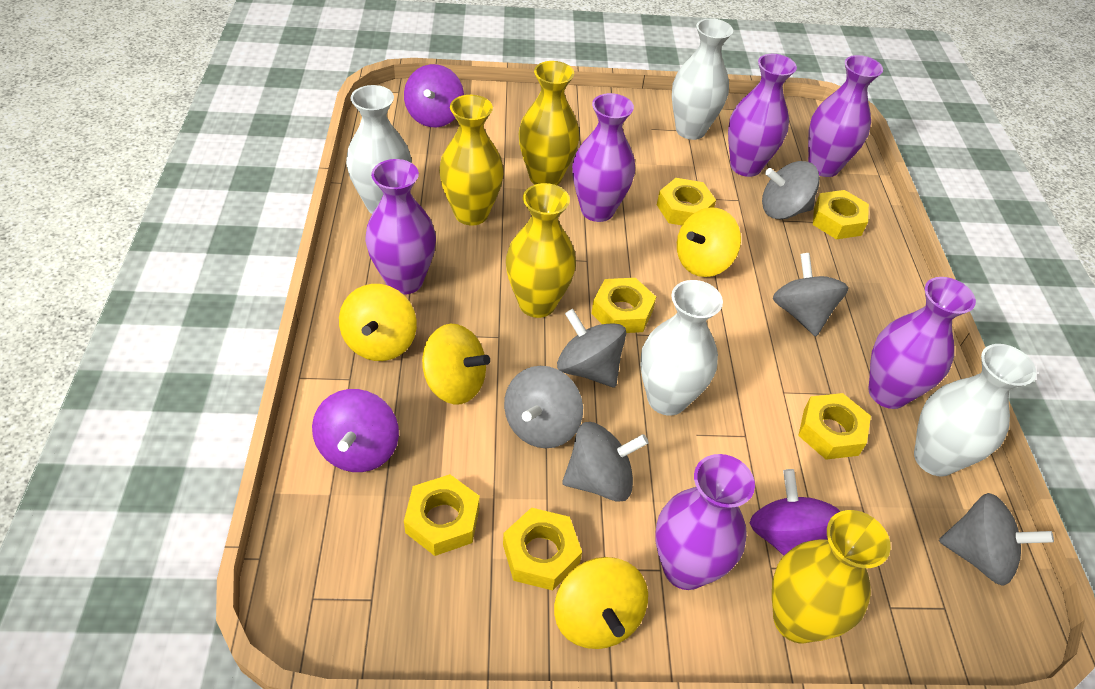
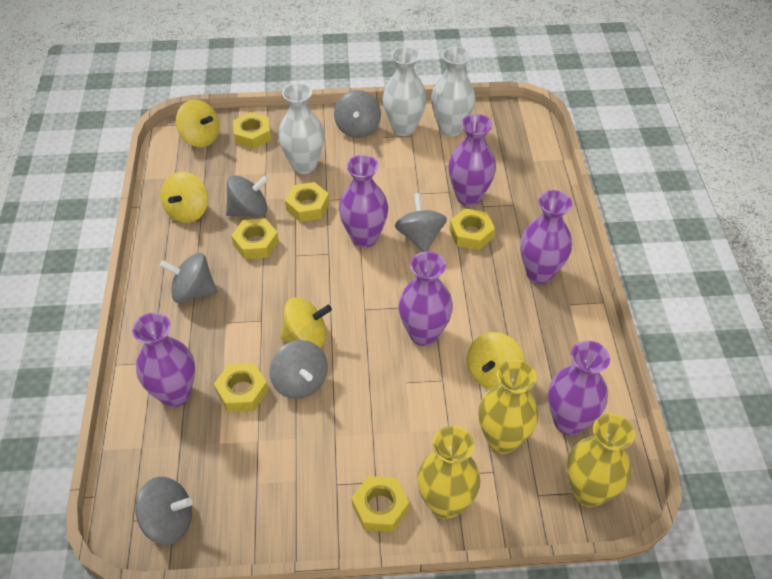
purple spinning top: [312,389,399,472] [404,64,464,127] [750,469,840,556] = 3 -> none = 0
white vase: [346,85,412,214] [640,280,723,416] [672,18,733,140] [914,344,1036,477] = 4 -> [278,83,324,174] [383,47,427,136] [431,47,475,136] = 3
yellow vase: [439,95,504,226] [506,183,576,318] [519,61,579,185] [772,510,891,643] = 4 -> [417,426,480,519] [478,359,538,454] [567,414,635,507] = 3

